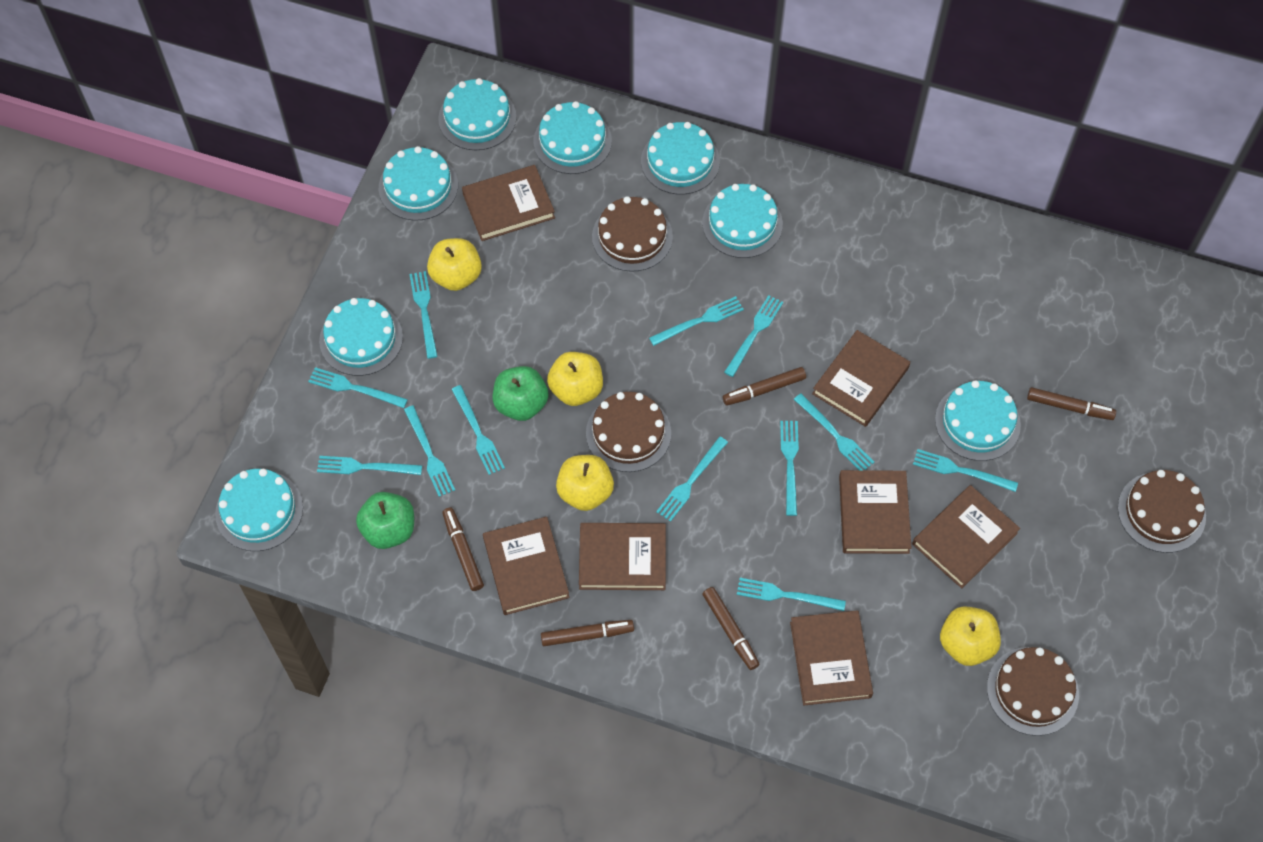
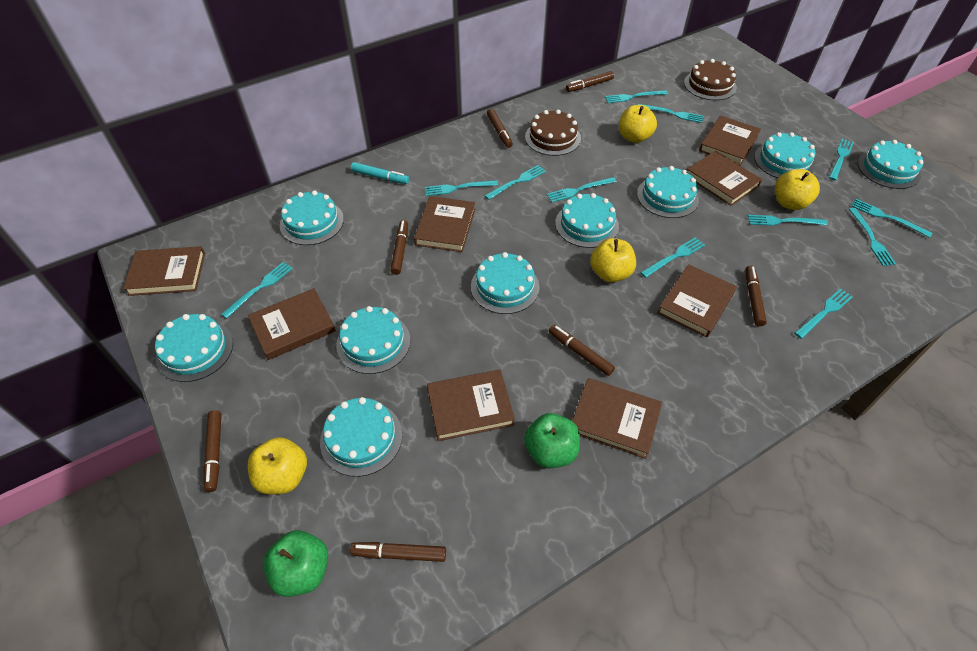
brown book: [462,165,555,241] [483,517,569,615] [579,523,666,590] [790,610,873,705] [812,330,910,427] [839,470,911,554] [912,485,1020,588] = 7 -> [123,246,205,296] [248,288,336,360] [414,196,475,252] [427,369,515,441] [572,378,662,459] [657,264,737,338] [687,151,762,206] [699,116,761,166] = 8
brown cake: [586,392,671,472] [592,196,673,272] [987,647,1079,736] [1118,470,1206,553] = 4 -> [525,110,581,156] [684,59,737,100] = 2
brown marker: [442,508,484,591] [541,620,634,646] [702,587,760,670] [723,367,806,406] [1027,387,1116,420] = 5 -> [203,410,221,492] [350,542,446,562] [390,220,408,275] [487,109,513,148] [549,325,615,376] [566,71,614,92] [745,266,767,326] = 7
turquoise cake: [215,469,303,551] [319,298,403,376] [379,146,458,221] [438,78,516,150] [533,101,612,174] [641,122,720,194] [702,184,783,258] [935,380,1021,461] = 8 -> [155,314,233,382] [280,190,344,245] [320,397,402,477] [336,306,410,374] [471,252,539,314] [555,193,619,248] [637,166,699,218] [754,132,815,178] [858,140,924,189] = 9
turquoise marker: none = 0 -> [351,162,409,184] = 1

